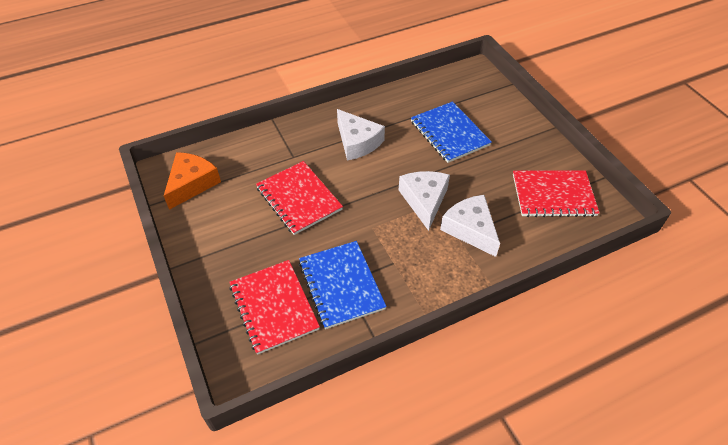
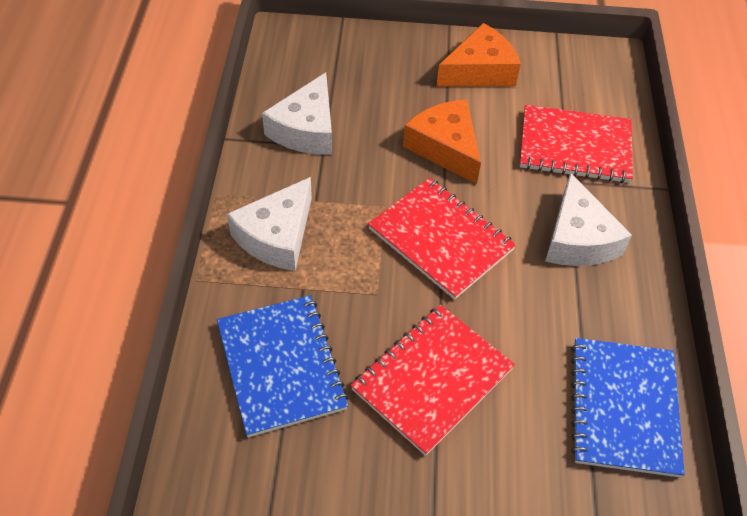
orange cheese: [164,152,221,210] = 1 -> [403,99,481,184] [436,23,521,87] = 2

